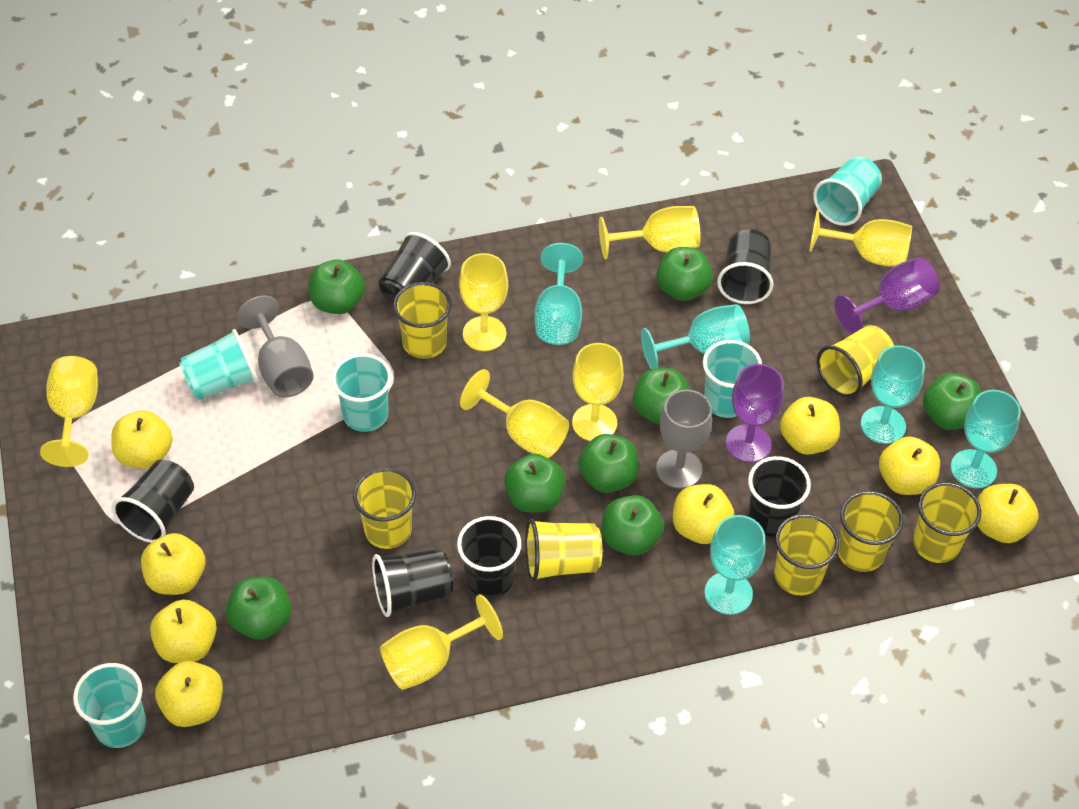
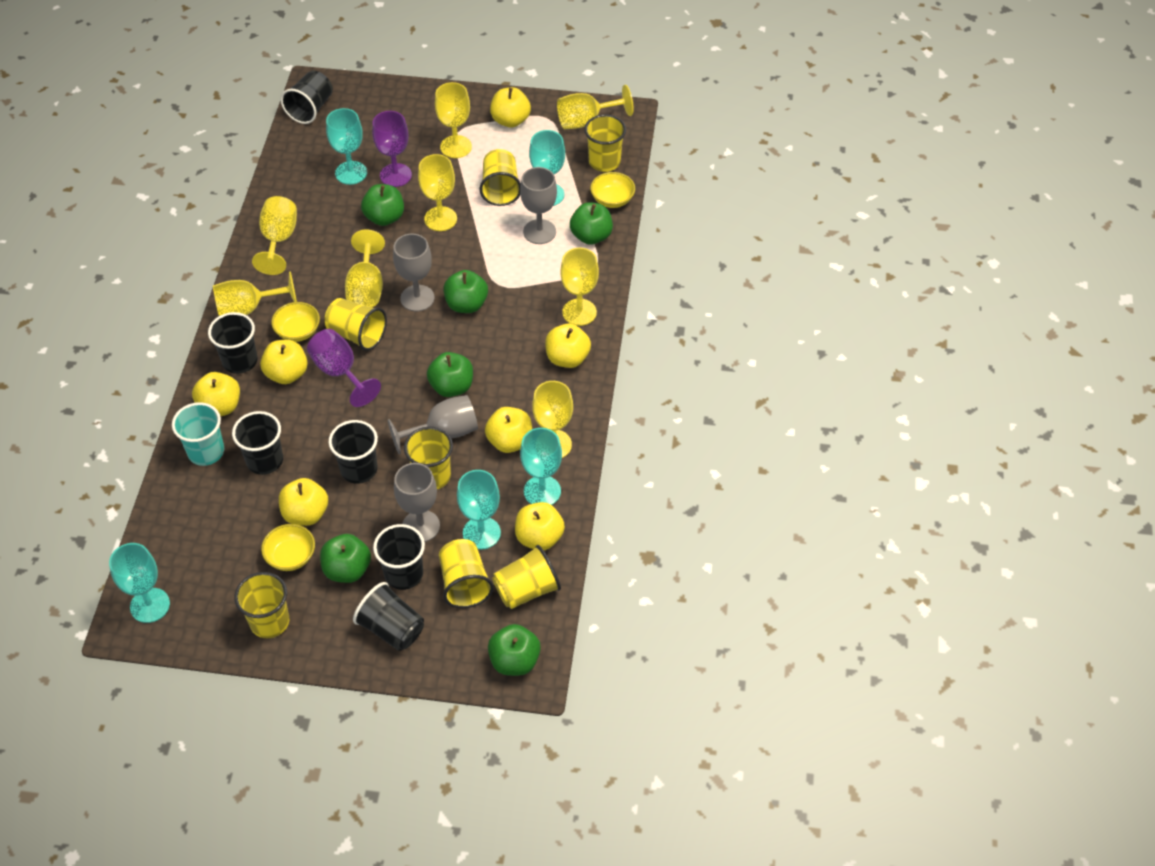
green apple: [226,577,292,640] [309,259,365,314] [504,453,566,513] [578,434,639,493] [602,495,664,556] [633,368,690,425] [656,247,713,301] [923,373,981,430] = 8 -> [320,534,371,583] [361,184,404,226] [427,352,473,397] [443,270,488,313] [488,624,541,676] [570,202,613,245] = 6
grey goblet: [237,296,314,397] [656,390,712,489] = 2 -> [388,395,478,454] [393,234,435,312] [394,463,440,542] [520,167,557,244] = 4
turquoise cup: [73,663,146,748] [179,329,258,400] [331,353,392,432] [703,340,762,418] [813,156,882,226] = 5 -> [172,402,224,466] = 1
yellow apple: [111,410,173,469] [141,533,205,595] [150,599,217,663] [155,661,223,727] [673,484,734,544] [780,397,840,455] [879,437,940,495] [977,484,1039,543] = 8 -> [192,372,240,416] [260,340,308,384] [279,478,328,526] [485,407,532,453] [490,87,531,128] [515,502,565,551] [545,323,591,368] = 7
yellow bowl: none = 0 -> [261,524,315,571] [271,302,320,342] [590,172,635,208] = 3
yellow goblet: [40,356,98,467] [380,594,503,690] [459,253,508,351] [460,369,569,458] [572,343,624,441] [599,206,701,259] [809,210,912,267] = 7 -> [213,271,297,316] [252,196,297,275] [345,230,385,307] [418,154,457,231] [435,82,472,158] [532,381,573,458] [557,85,634,129] [560,248,599,326] = 8

